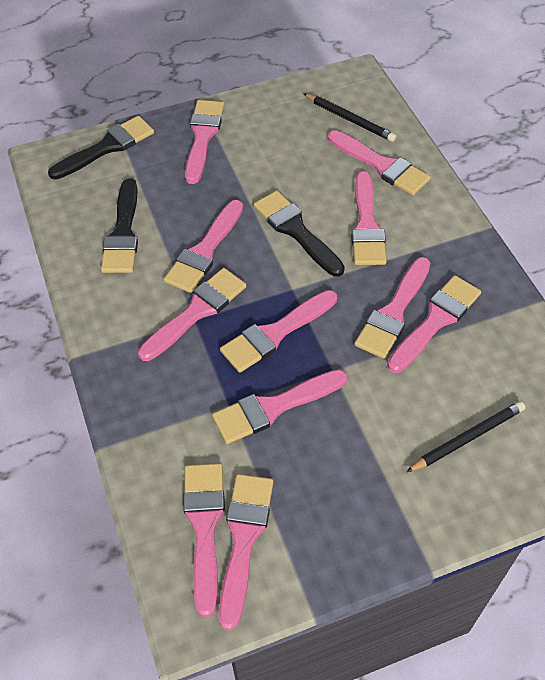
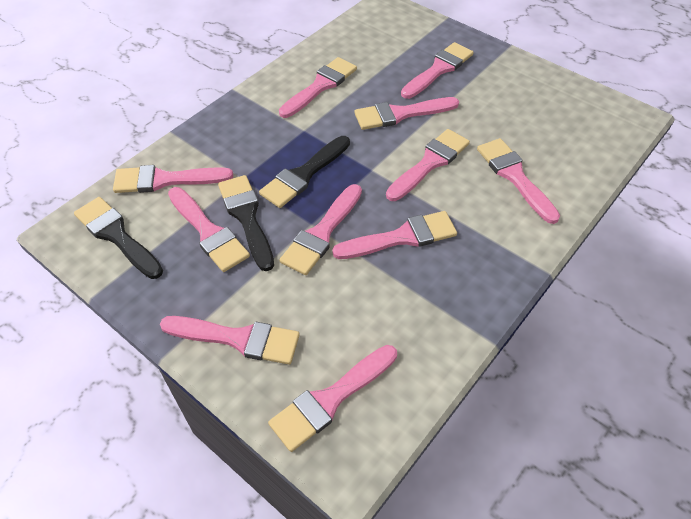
black pencil: [303,93,396,142] [406,401,525,472] = 2 -> none = 0

